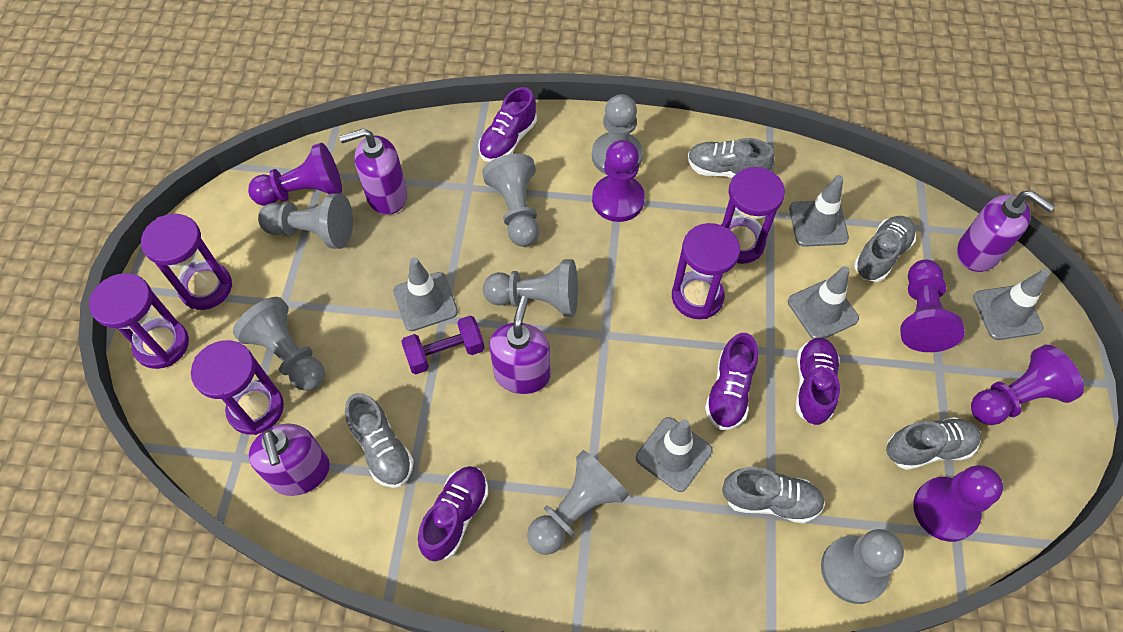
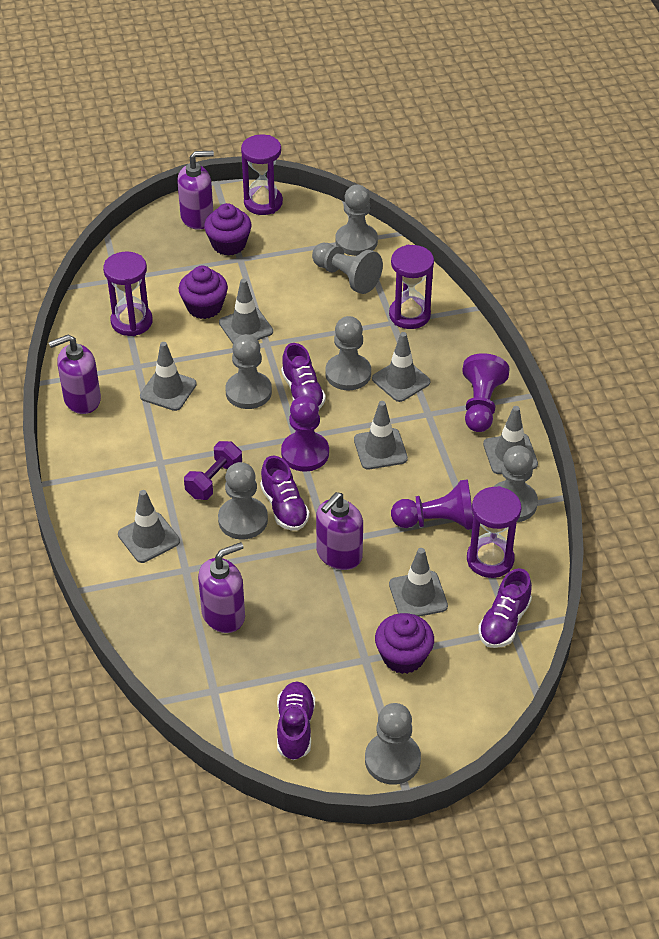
grey shoe: [345,393,414,488] [688,138,775,178] [722,467,825,524] [854,216,916,282] [886,417,982,470] = 5 -> none = 0
grey traffic cone: [393,257,458,331] [636,417,712,492] [788,266,859,339] [789,175,849,247] [973,269,1050,340] = 5 -> [118,490,180,563] [140,342,197,411] [219,279,273,343] [354,401,408,470] [372,332,430,402] [389,548,448,617] [483,406,538,474] = 7
purple cupcake: none = 0 -> [179,266,228,319] [204,203,252,256] [375,613,434,674] = 3
purple hourglass: [89,273,189,369] [141,214,232,310] [191,340,284,435] [672,223,740,319] [721,167,785,264] = 5 -> [103,252,153,336] [241,134,283,215] [389,245,434,329] [467,486,521,578] = 4
purple pawn: [248,143,342,206] [592,140,645,222] [900,259,965,352] [913,465,1003,542] [971,345,1084,425] = 5 -> [281,396,329,472] [391,479,473,530] [462,353,510,432] = 3

